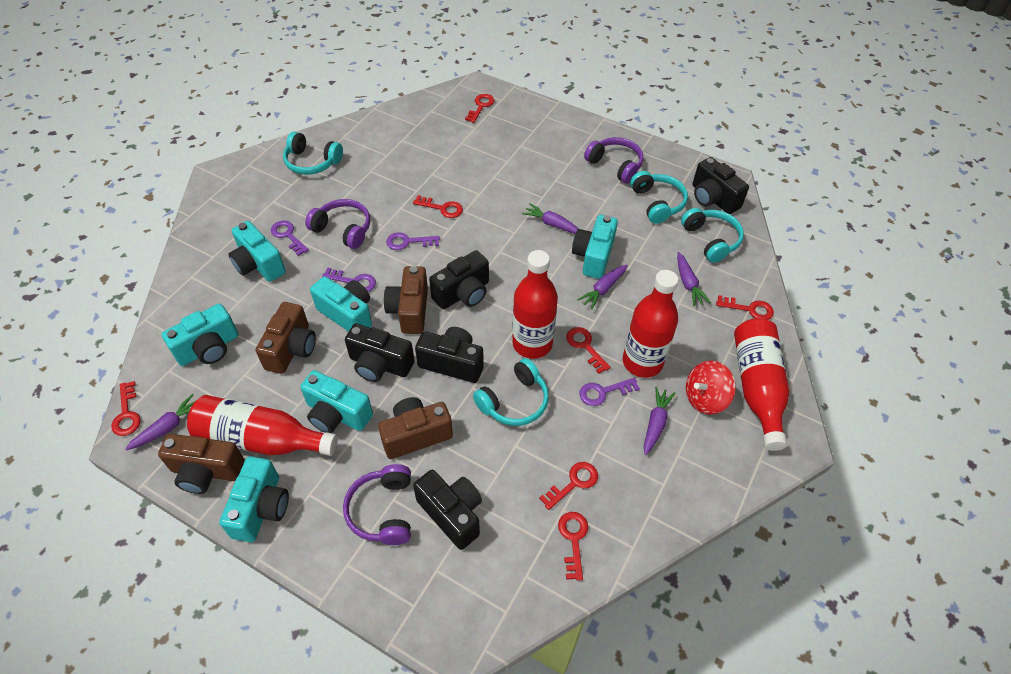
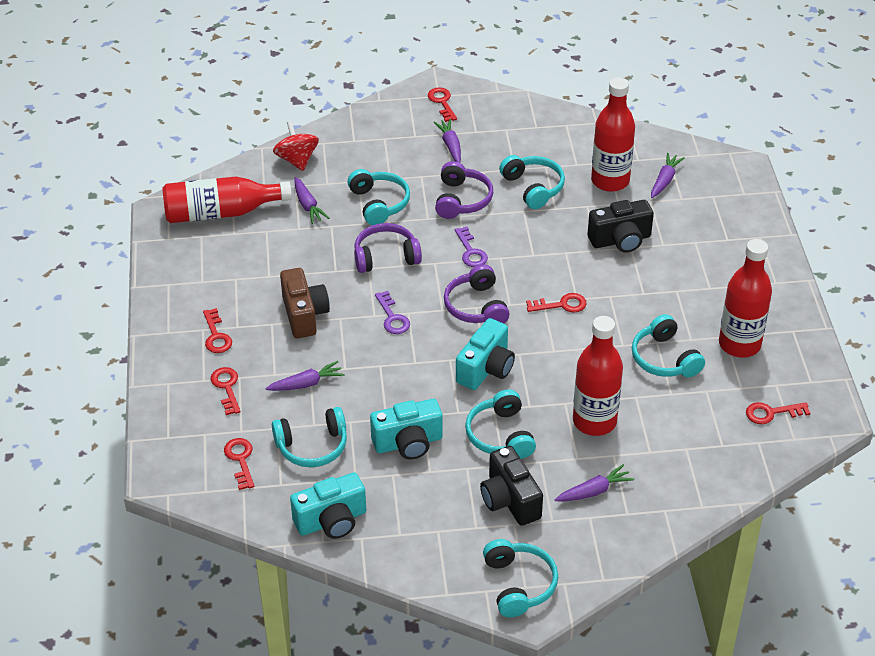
black camera: [345,324,415,382] [413,470,482,550] [415,327,484,383] [429,250,489,309] [692,157,749,214] = 5 -> [480,446,543,526] [588,200,654,253] = 2
brown camera: [158,434,245,494] [256,302,316,374] [378,397,453,459] [384,266,428,334] = 4 -> [280,268,330,338] = 1
purple key: [271,221,309,256] [322,268,376,292] [386,232,440,250] [579,378,640,406] = 4 -> [375,291,410,334] [455,227,488,267] = 2
red key: [111,381,141,436] [413,195,463,218] [465,94,494,123] [539,462,598,510] [558,512,588,581] [566,327,610,374] [716,295,774,320] = 7 -> [203,308,232,353] [210,367,241,415] [224,438,254,490] [428,87,457,122] [526,293,587,313] [746,402,810,424] = 6
turquoise camera: [161,304,238,366] [219,456,289,542] [228,221,286,282] [300,370,373,433] [310,277,372,332] [572,215,618,279] = 6 -> [290,472,366,539] [370,399,443,459] [456,318,515,390] = 3
turquoise headphones: [283,132,343,175] [473,358,549,426] [630,171,688,224] [681,208,744,263] = 4 -> [272,407,347,467] [348,169,410,225] [465,389,536,459] [483,539,558,617] [499,155,565,209] [632,314,705,377] = 6

